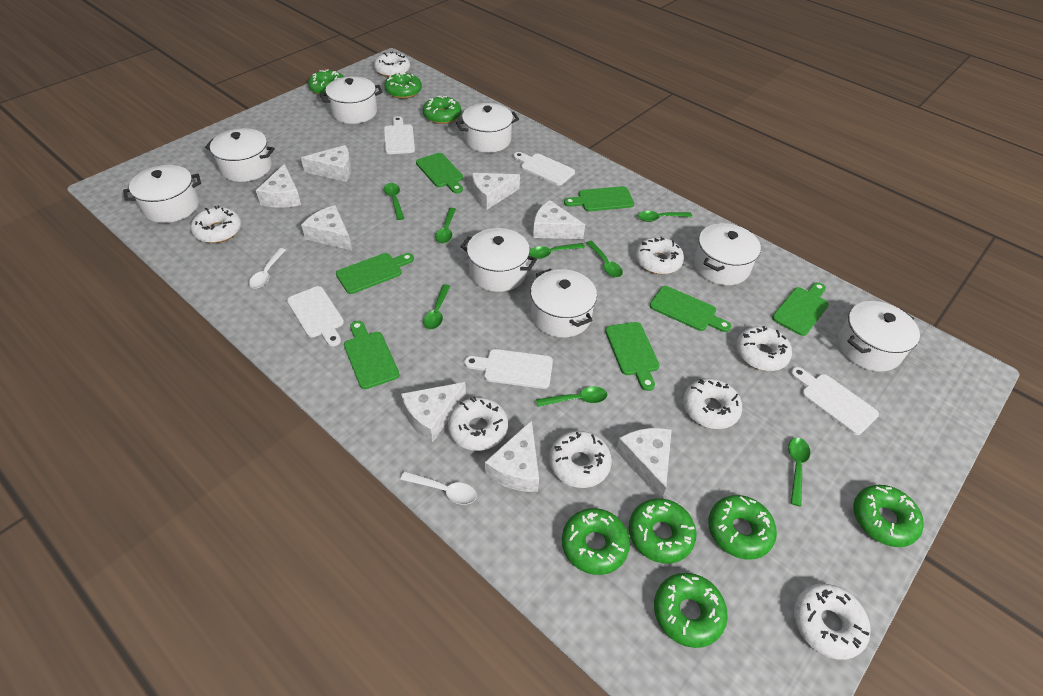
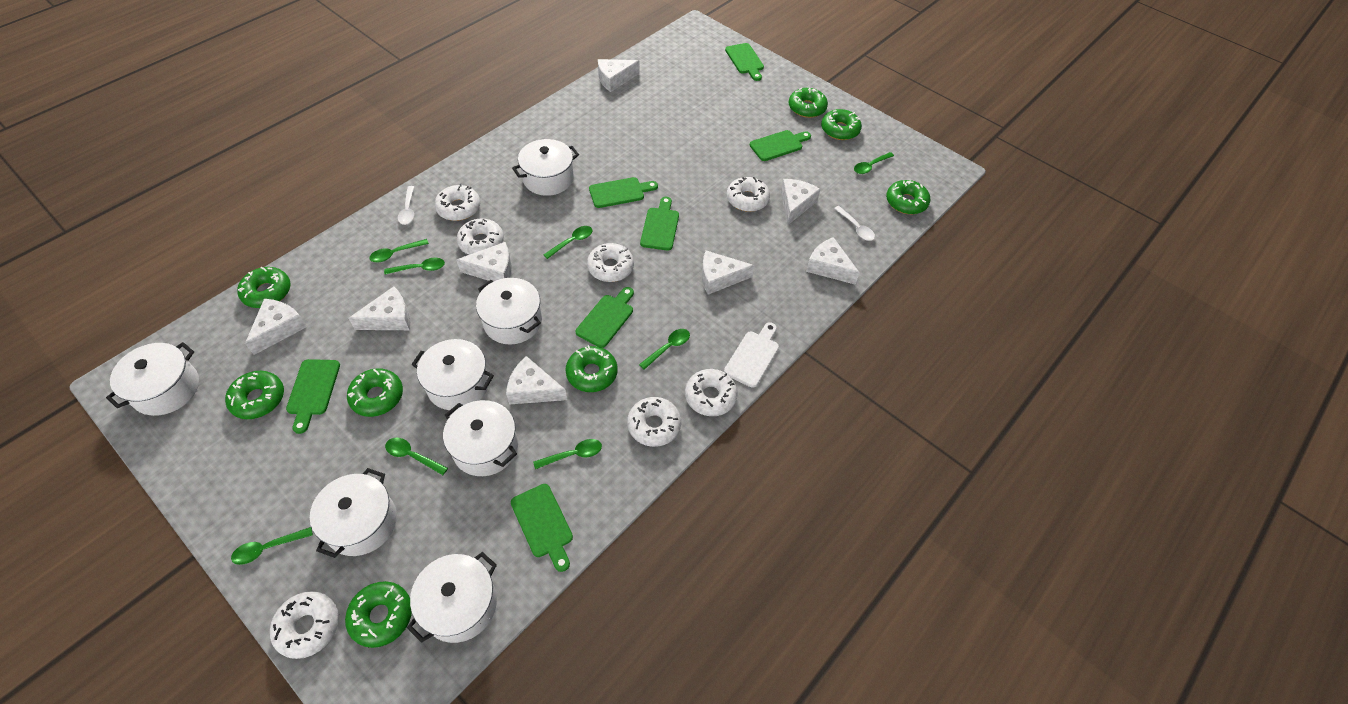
white cutting board: [287,286,344,346] [384,116,415,154] [464,349,553,389] [514,152,575,186] [791,367,879,435] = 5 -> [724,322,779,388] = 1
white donut: [191,205,241,243] [374,51,410,77] [448,396,508,451] [549,431,612,488] [636,237,684,274] [683,379,742,429] [736,326,792,371] [794,584,871,660] = 8 -> [270,591,339,659] [434,184,480,221] [457,219,504,255] [587,243,634,282] [627,397,681,447] [685,369,738,416] [727,177,770,212] = 7
white pot: [123,165,201,223] [205,128,275,182] [320,76,382,124] [456,103,519,153] [460,228,537,292] [530,268,597,338] [694,223,761,285] [838,301,920,372] = 8 -> [106,342,199,416] [310,468,397,558] [407,552,497,643] [412,339,494,411] [443,400,518,476] [476,278,542,345] [512,139,579,196] = 7

